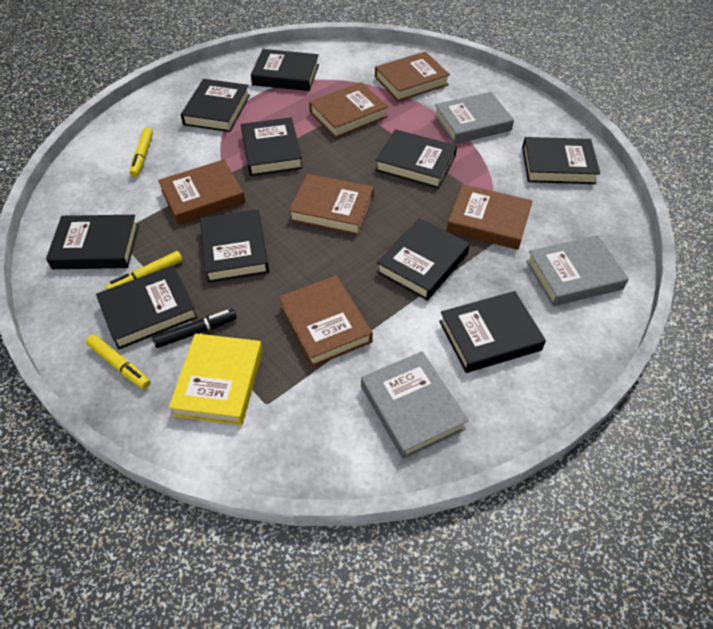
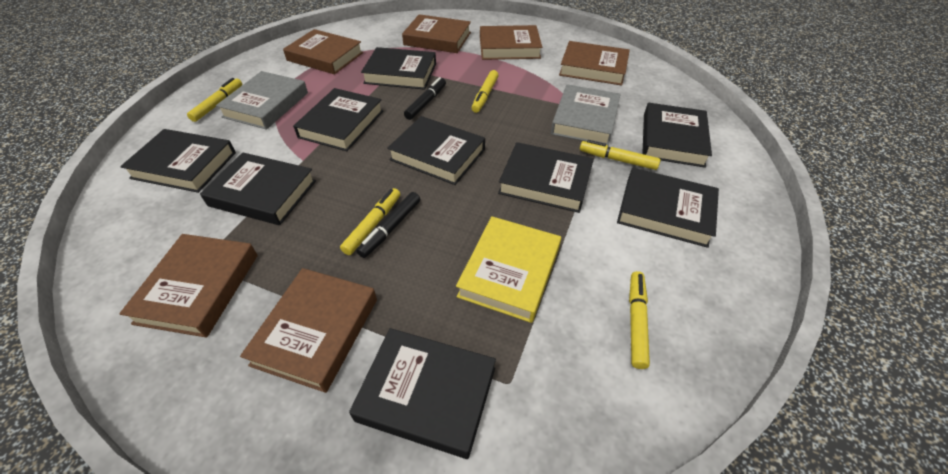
black book: [46,215,139,269] [96,265,198,350] [181,79,250,132] [200,209,269,283] [241,117,303,176] [251,49,319,91] [376,129,457,189] [377,218,470,301] [439,291,546,373] [522,137,600,184] = 10 -> [120,129,236,193] [200,152,316,225] [293,88,383,151] [349,328,496,459] [361,47,436,90] [387,116,485,185] [498,142,594,213] [617,168,719,248] [642,103,712,168] = 9
black marker: [152,309,237,348] = 1 -> [357,192,420,258] [404,77,446,120] = 2
grey book: [361,351,469,459] [434,92,514,144] [526,235,629,306] = 3 -> [216,71,308,130] [551,84,621,145] = 2
yellow marker: [86,334,151,389] [106,251,183,289] [129,127,153,177] = 3 -> [187,78,242,122] [340,188,400,255] [472,70,499,113] [580,140,661,170] [629,271,650,369] = 5

